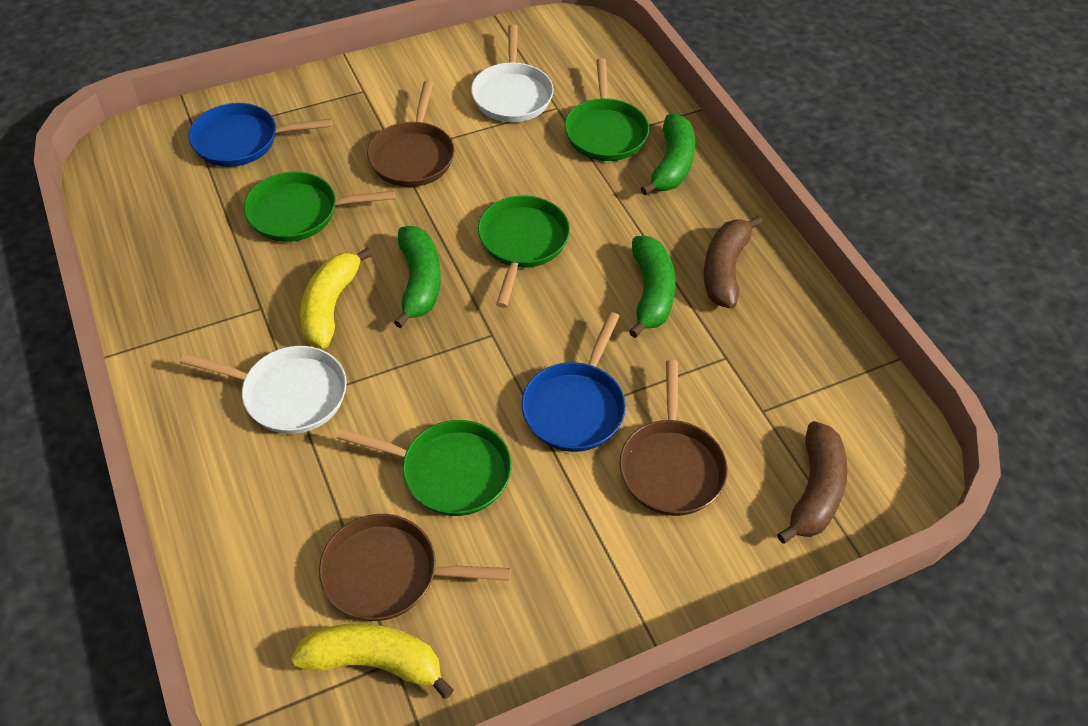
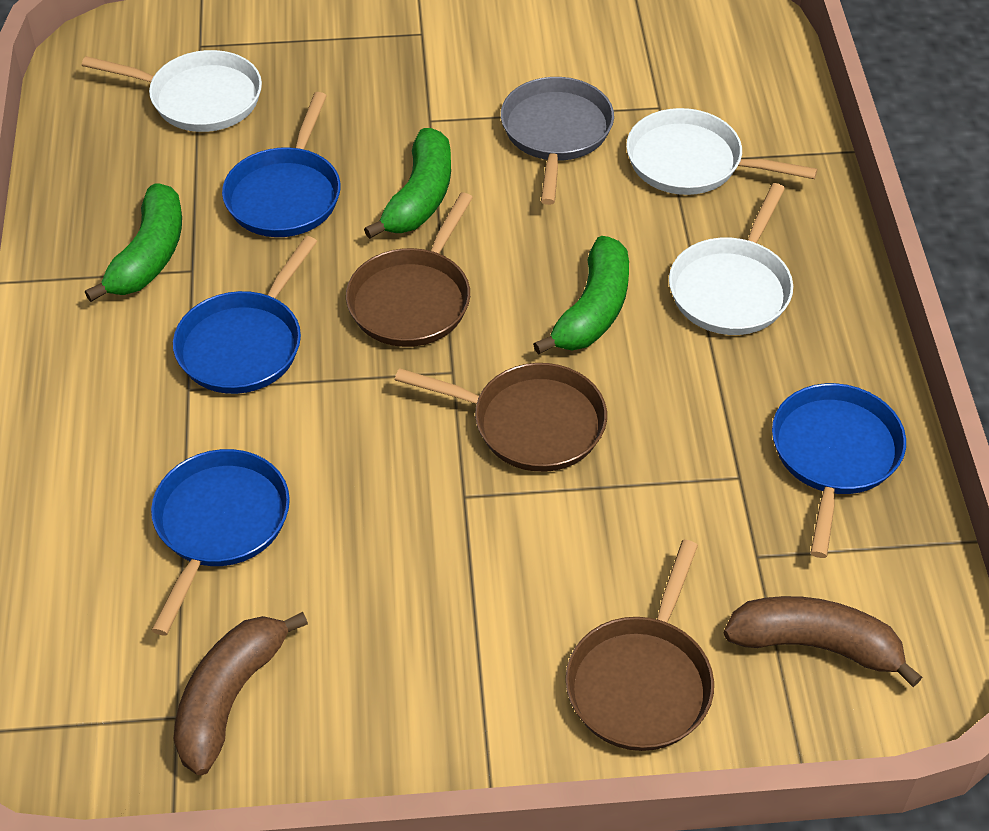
blue pan: [188,103,332,167] [521,312,626,452] = 2 -> [151,449,290,635] [173,236,317,394] [222,92,341,237] [772,383,906,558] = 4
green pan: [244,172,395,242] [337,420,512,516] [478,195,570,308] [564,58,649,161] = 4 -> none = 0
grey pan: none = 0 -> [501,77,614,205] = 1
white pan: [180,346,347,434] [471,24,554,122] = 2 -> [82,50,262,132] [626,108,817,195] [669,183,793,335] = 3
yellow banana: [291,623,454,699] [300,247,372,349] = 2 -> none = 0

